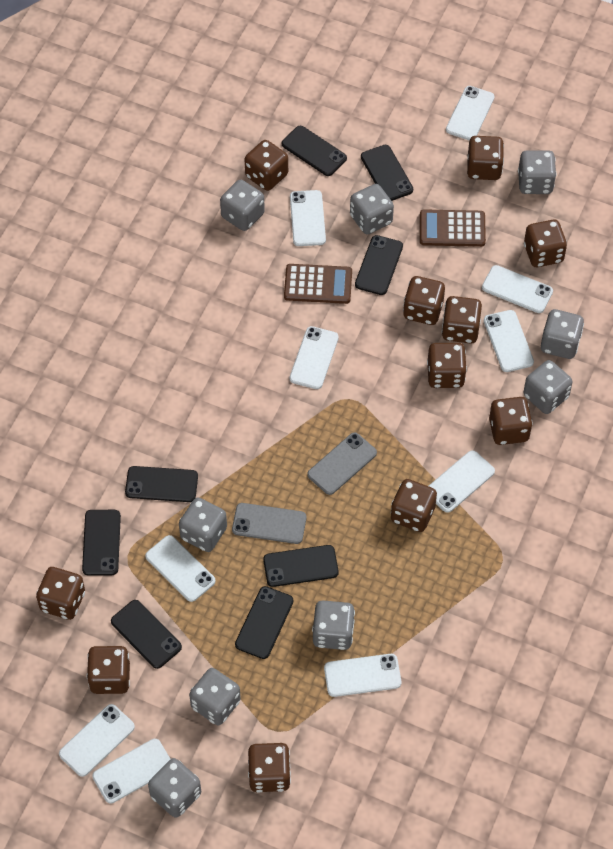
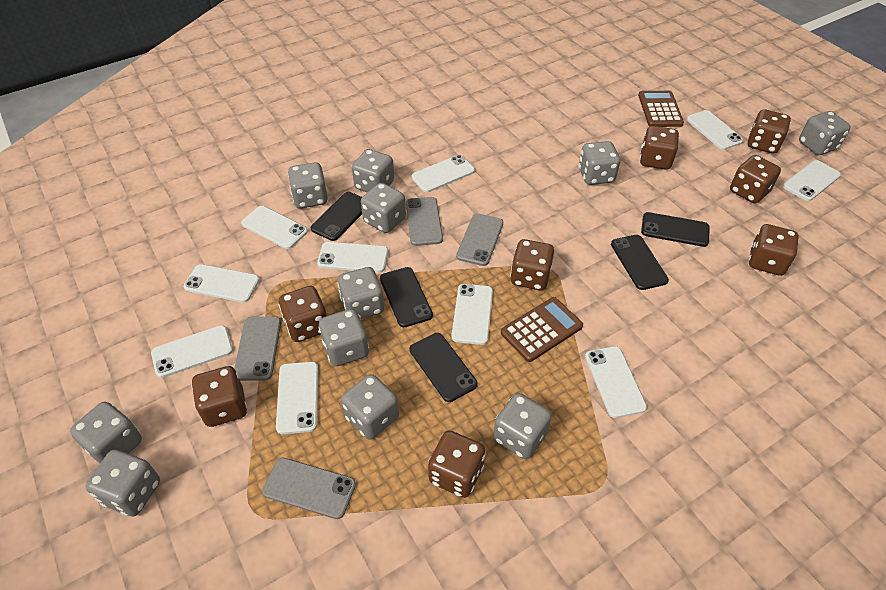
black phone: [82,510,121,576] [111,600,182,669] [125,466,198,502] [235,586,294,659] [263,545,339,587] [282,126,347,176] [355,235,403,295] [361,145,413,201] = 8 -> [311,192,362,241] [380,267,433,327] [410,333,478,402] [611,235,669,290] [641,212,710,247] = 5
brown dice: [36,567,85,620] [87,646,130,694] [245,140,288,191] [248,743,291,793] [391,479,437,532] [403,276,445,325] [427,343,467,388] [442,296,482,344] [467,136,504,180] [489,397,533,445] [524,219,567,267] = 11 -> [192,366,247,427] [278,286,327,342] [428,430,485,498] [510,239,554,290] [640,126,679,170] [730,155,781,204] [748,109,791,154] [749,224,799,276] = 8
grey dice: [148,758,201,818] [179,498,227,552] [189,668,241,725] [220,180,265,231] [312,600,355,650] [350,184,394,235] [518,150,556,194] [523,360,572,414] [541,309,584,359] = 9 -> [70,401,142,464] [86,449,160,516] [288,162,328,208] [319,309,369,366] [337,267,384,319] [341,374,399,439] [352,149,394,192] [361,183,406,233] [493,393,552,459] [579,141,620,185] [799,111,851,155] = 11
grey phone: [232,503,306,544] [307,432,377,495] = 2 -> [234,317,281,381] [262,458,356,519] [406,197,443,246] [456,213,503,266] = 4

